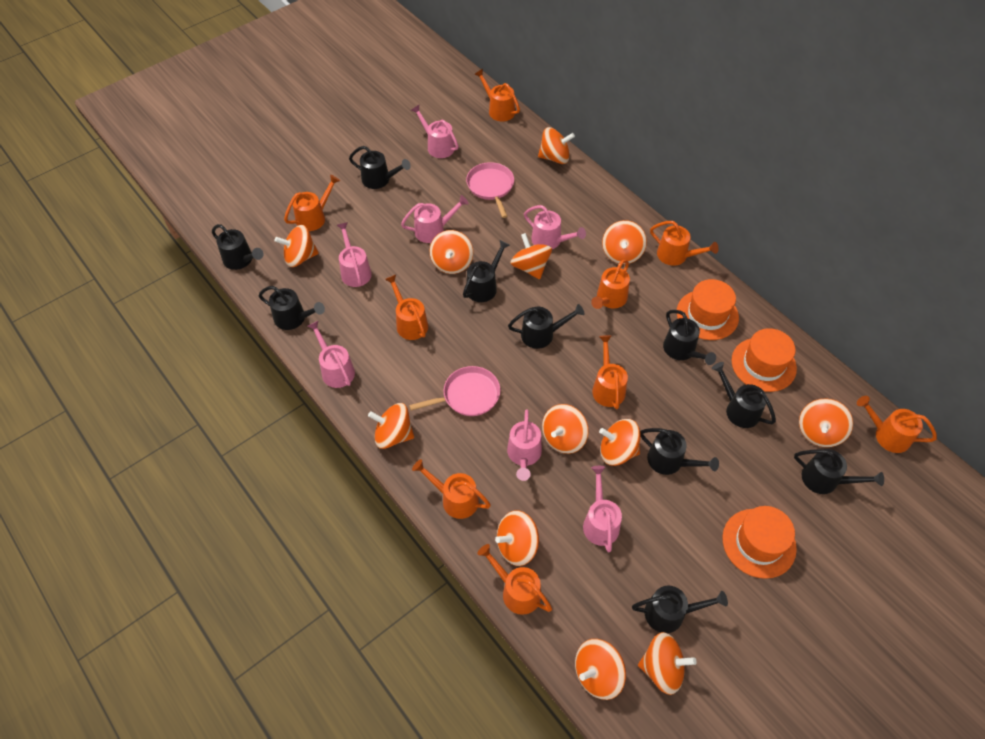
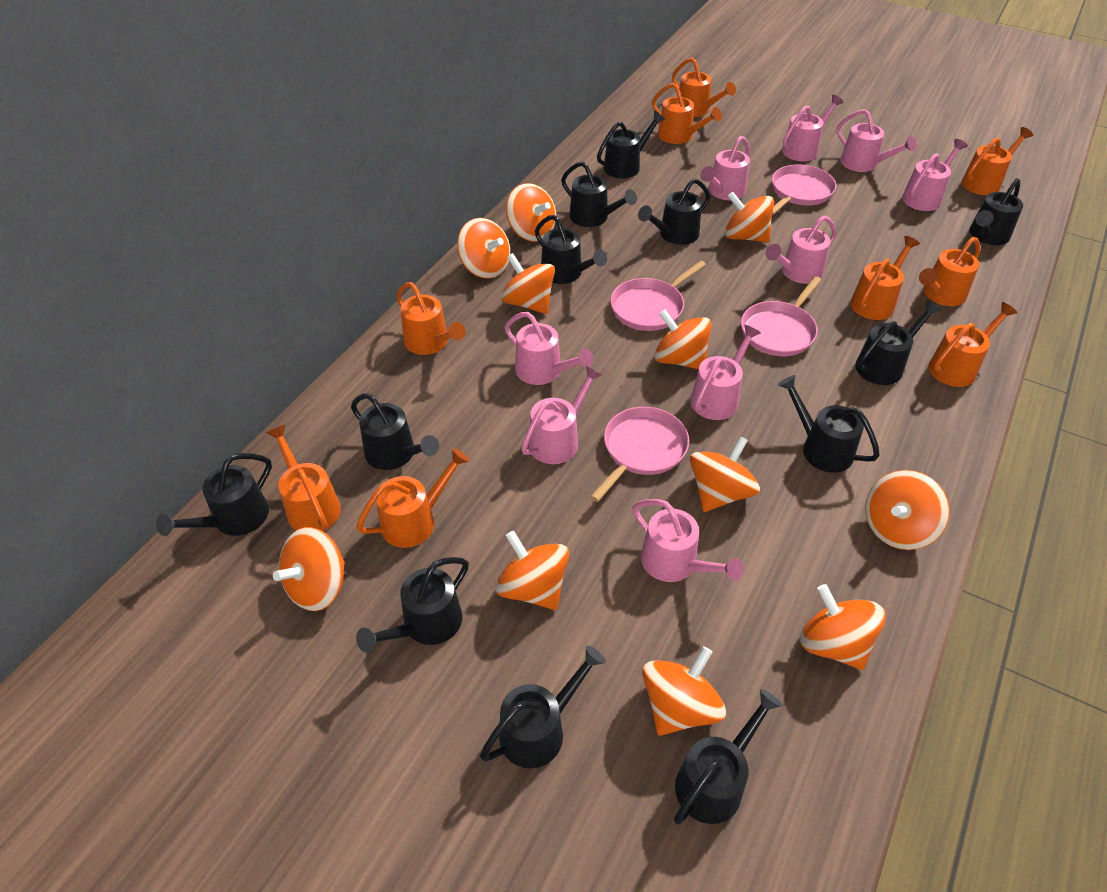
black watering can: [212,224,264,270] [259,286,325,330] [349,146,411,189] [463,240,510,302] [508,304,585,349] [632,586,728,633] [640,428,719,475] [663,310,716,365] [712,362,776,428] [794,449,884,494] = 10 -> [156,453,272,536] [351,393,439,470] [356,557,469,653] [480,645,606,768] [535,215,607,284] [561,161,637,227] [597,111,665,179] [638,179,710,245] [674,689,783,825] [778,375,880,472] [855,300,942,385] [969,178,1023,245] = 12
orange hat: [677,279,739,340] [722,506,797,579] [731,328,797,392] = 3 -> none = 0
orange spinning top: [275,225,319,267] [368,403,414,449] [430,230,473,274] [495,510,539,566] [510,233,552,279] [538,127,575,164] [542,404,589,454] [575,639,626,700] [599,419,640,466] [602,220,647,264] [638,632,697,695] [799,398,853,447] = 12 -> [273,527,345,611] [457,218,510,279] [496,530,569,610] [501,253,555,314] [506,183,556,242] [642,646,726,736] [654,309,712,369] [690,436,760,512] [725,192,774,243] [800,584,886,670] [865,470,950,550] = 11
pink pan: [409,366,500,416] [466,162,514,218] = 2 -> [590,407,689,502] [611,261,706,331] [741,276,821,356] [772,164,836,215] = 4
pink watering can: [307,321,355,388] [337,222,372,287] [401,195,469,243] [411,105,459,158] [507,409,542,481] [524,205,586,249] [583,466,622,553] = 7 -> [504,312,593,385] [521,366,602,464] [632,499,744,582] [690,325,761,420] [700,136,750,200] [766,216,837,284] [782,94,844,161] [836,109,917,172] [902,139,968,211] = 9

